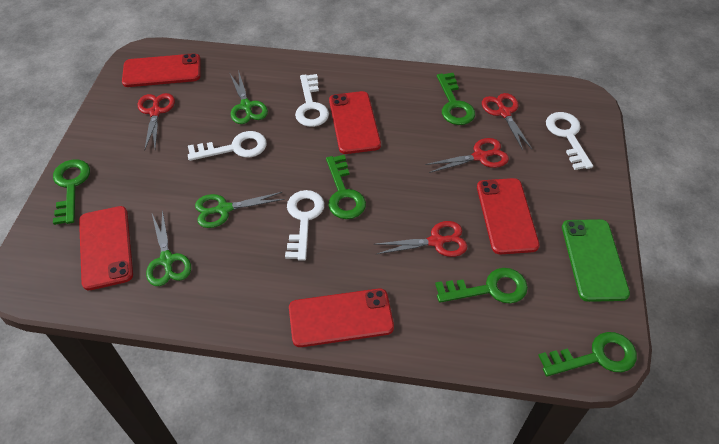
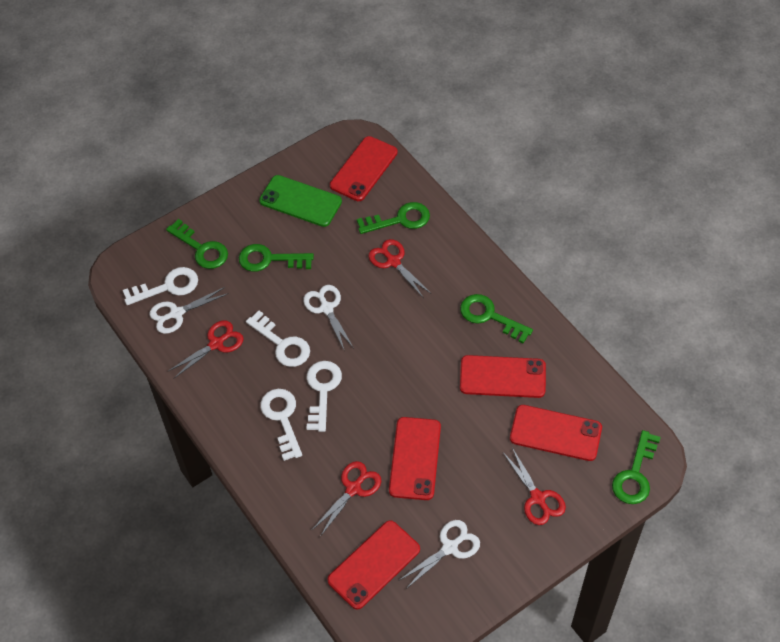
green scissors: [146,210,191,286] [195,192,285,228] [230,70,268,124] = 3 -> none = 0
white scissors: none = 0 -> [150,287,229,334] [303,285,353,352] [400,520,480,589] = 3

